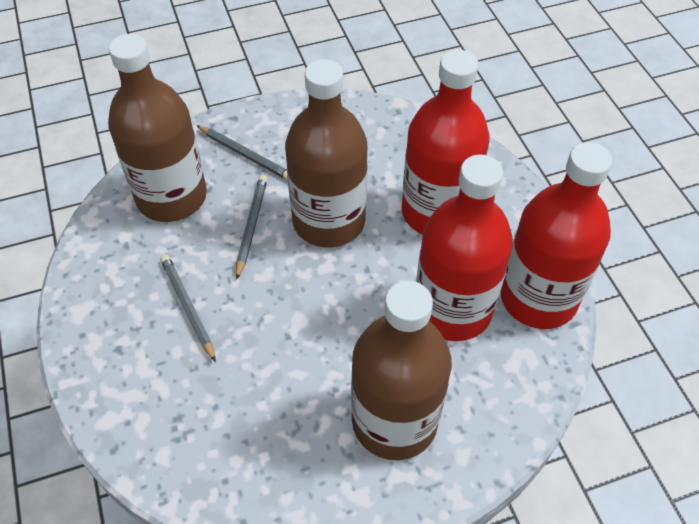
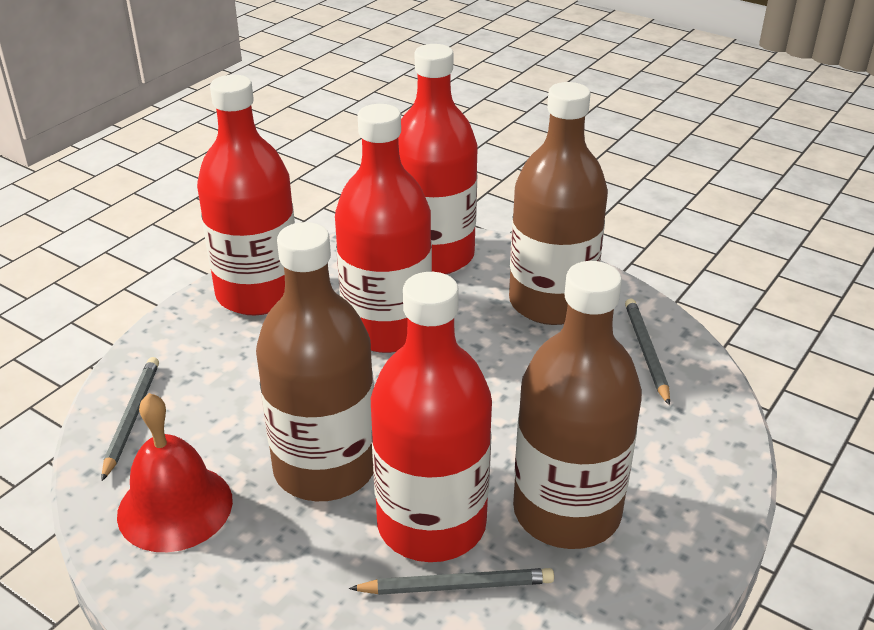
red bell: none = 0 -> [117,393,233,552] = 1
red bottle: [401,50,490,234] [416,155,513,341] [500,142,613,329] = 3 -> [197,75,295,315] [335,104,432,353] [371,272,492,562] [398,44,478,274] = 4

